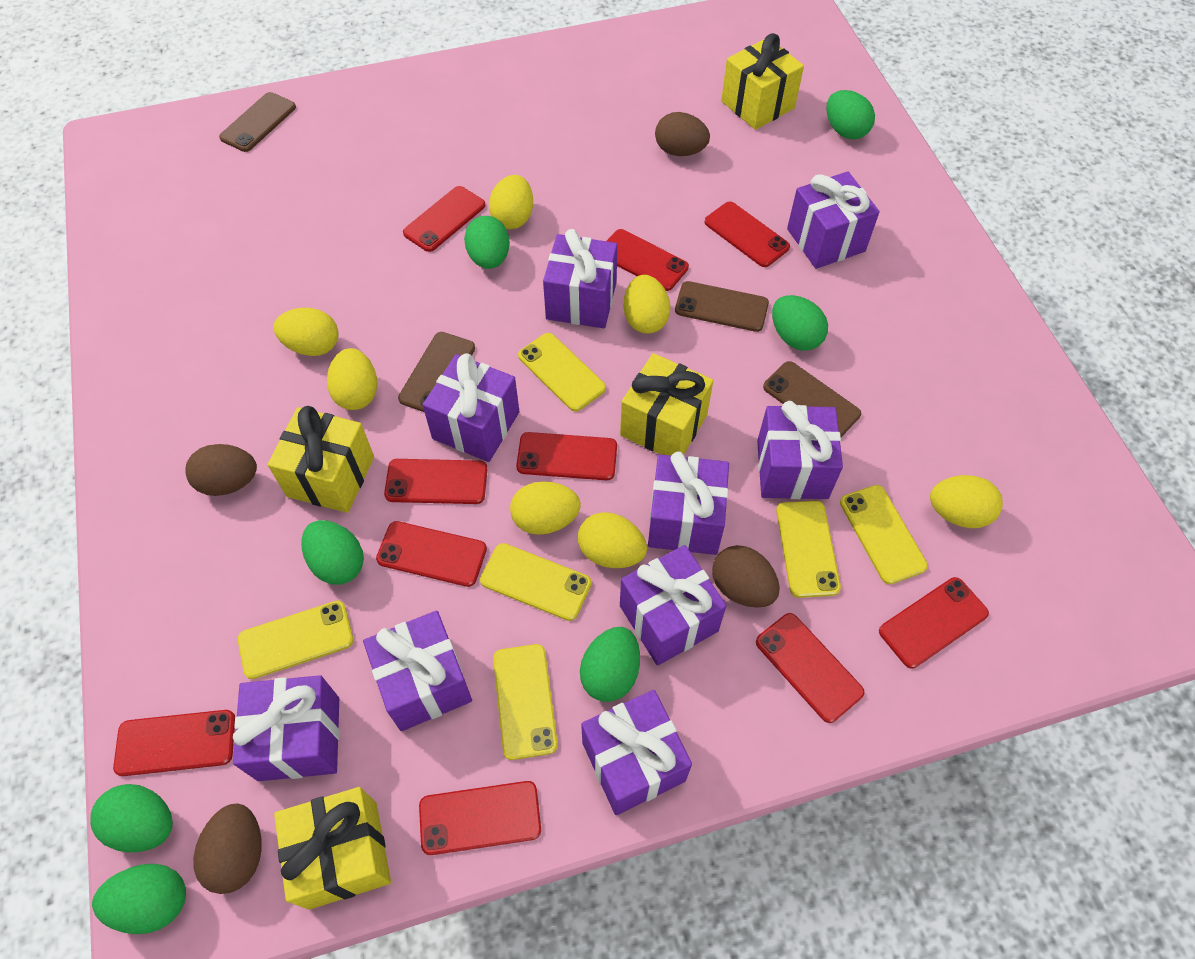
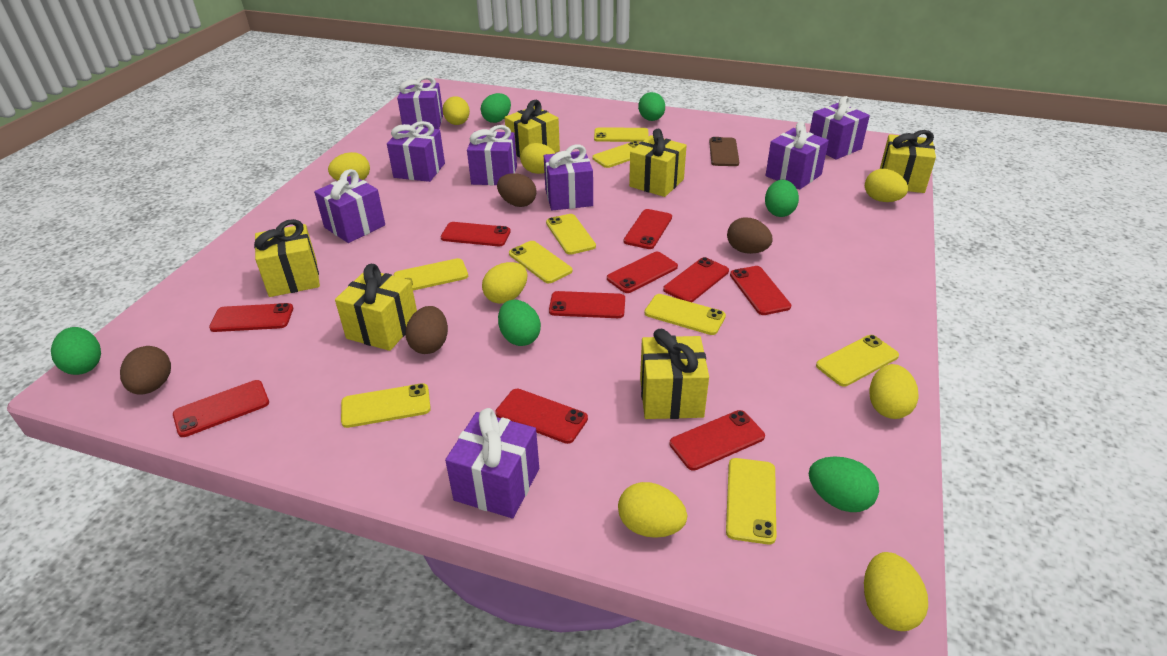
brown phone: [219,92,296,152] [398,332,475,412] [675,281,769,332] [763,361,861,437] = 4 -> [709,137,739,166] = 1
green egg: [90,784,173,852] [92,864,186,934] [301,520,364,585] [464,216,510,269] [580,627,640,702] [772,295,828,351] [826,90,875,140] = 7 -> [51,327,101,375] [481,93,511,123] [498,300,541,346] [638,92,665,121] [765,180,799,217] [809,456,879,512] = 6
purple gift: [233,675,339,781] [363,611,472,731] [423,353,520,462] [543,229,617,328] [581,690,692,815] [620,545,726,666] [648,452,729,555] [757,401,843,499] [787,171,880,269] = 9 -> [314,169,385,243] [387,121,445,182] [397,76,443,129] [445,408,539,518] [467,125,517,185] [544,145,593,211] [766,122,829,189] [810,96,870,160] = 8
yellow egg: [273,308,339,356] [327,348,377,410] [489,175,533,229] [510,481,581,535] [578,512,647,568] [623,275,671,334] [930,475,1003,528] = 7 -> [328,152,370,181] [443,96,470,125] [482,262,527,304] [520,143,556,174] [618,482,687,538] [864,552,928,631] [865,169,908,202] [869,364,919,419] = 8
yellow gift: [267,406,374,513] [274,787,391,910] [620,353,713,455] [721,33,804,130] = 4 -> [254,219,320,297] [335,264,417,351] [504,100,560,158] [629,129,687,197] [640,329,709,419] [880,130,936,193] = 6
yellow phone: [238,601,353,679] [480,543,592,621] [493,644,558,760] [518,333,606,412] [776,500,841,598] [840,485,928,584] = 6 -> [341,383,431,428] [393,258,468,291] [509,241,573,283] [546,214,596,255] [592,141,639,168] [594,128,649,142] [645,294,726,335] [726,458,776,544] [816,335,899,386] = 9

